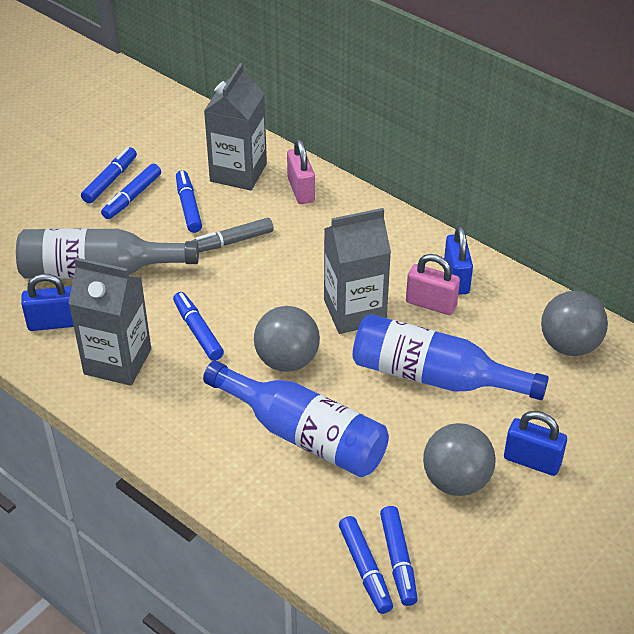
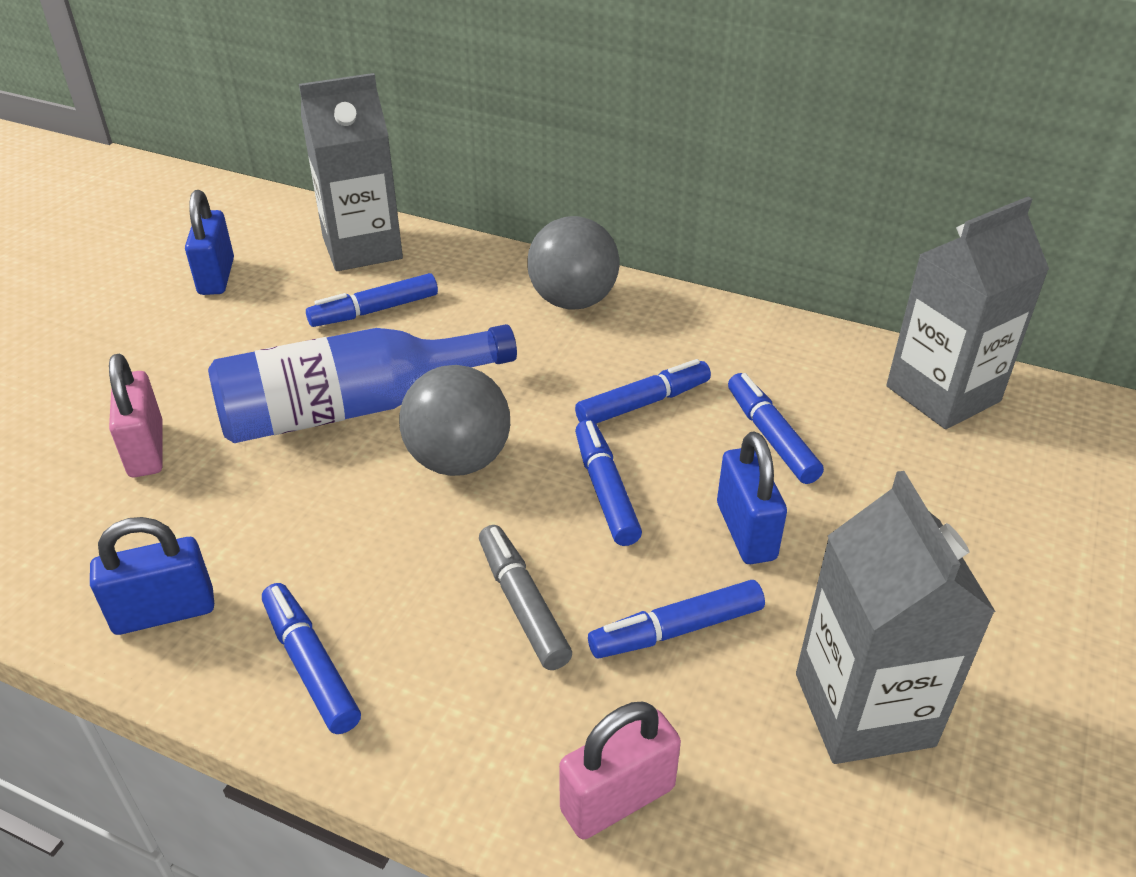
blue bottle: [203,361,389,477] [353,314,549,400] = 2 -> [208,324,517,443] = 1
grey ball: [254,306,320,372] [423,423,496,496] [541,291,608,356] = 3 -> [399,365,510,476] [527,216,619,310] = 2
grey bottle: [16,228,199,279] = 1 -> none = 0

